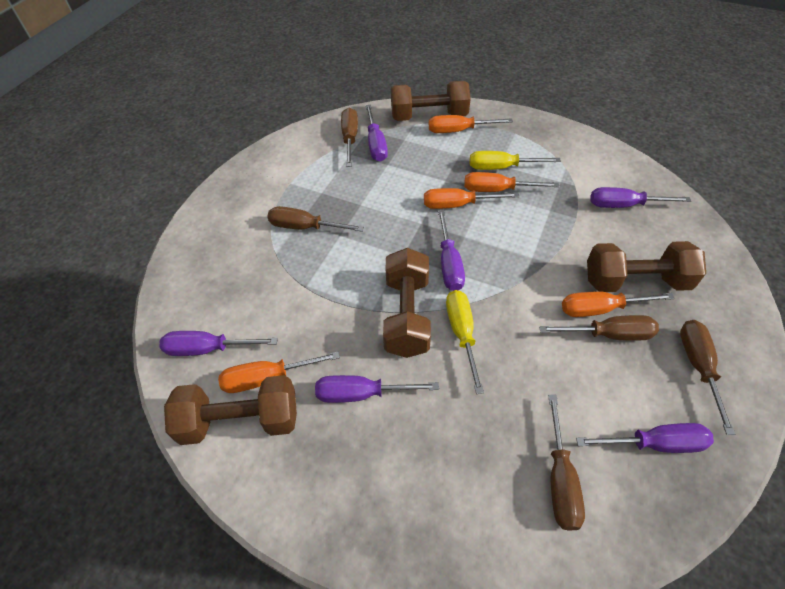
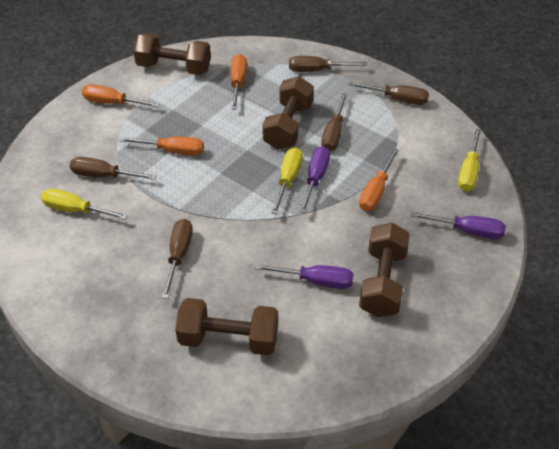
orange screwdriver: [218,352,340,393] [424,188,519,209] [429,115,513,133] [464,172,559,192] [562,292,675,317] = 5 -> [82,84,160,107] [119,136,204,156] [231,54,247,109] [359,149,399,211] = 4
purple screwdriver: [160,331,278,356] [315,375,439,403] [365,105,388,162] [438,210,465,291] [576,423,714,453] [590,187,691,208] = 6 -> [255,264,354,289] [300,146,330,213] [410,212,506,239] = 3
yellow screwdriver: [446,290,484,394] [470,151,561,170] = 2 -> [41,189,128,220] [271,147,303,215] [458,129,481,192] = 3

